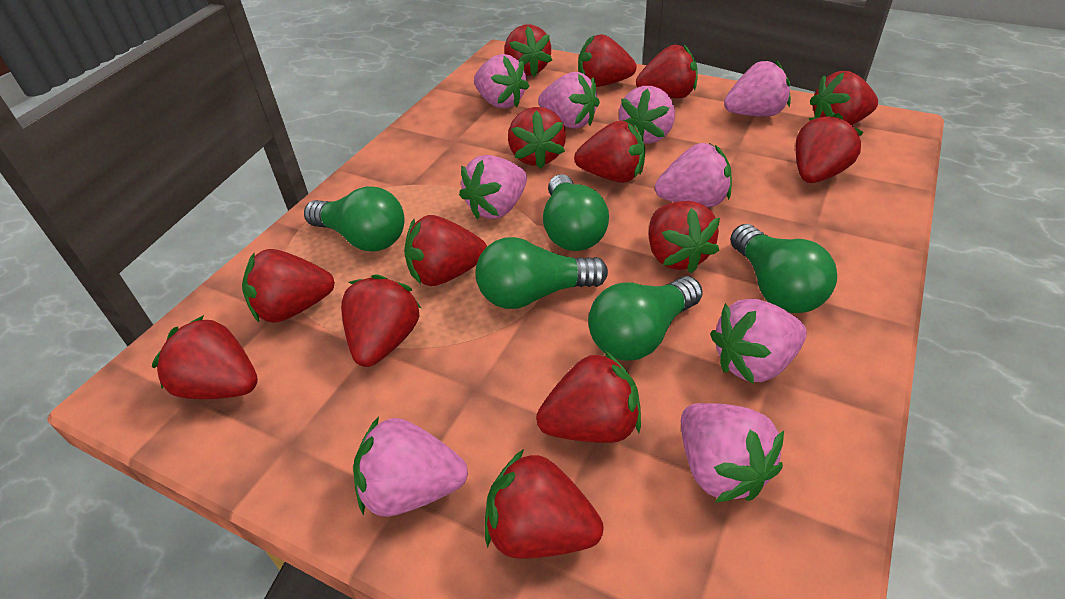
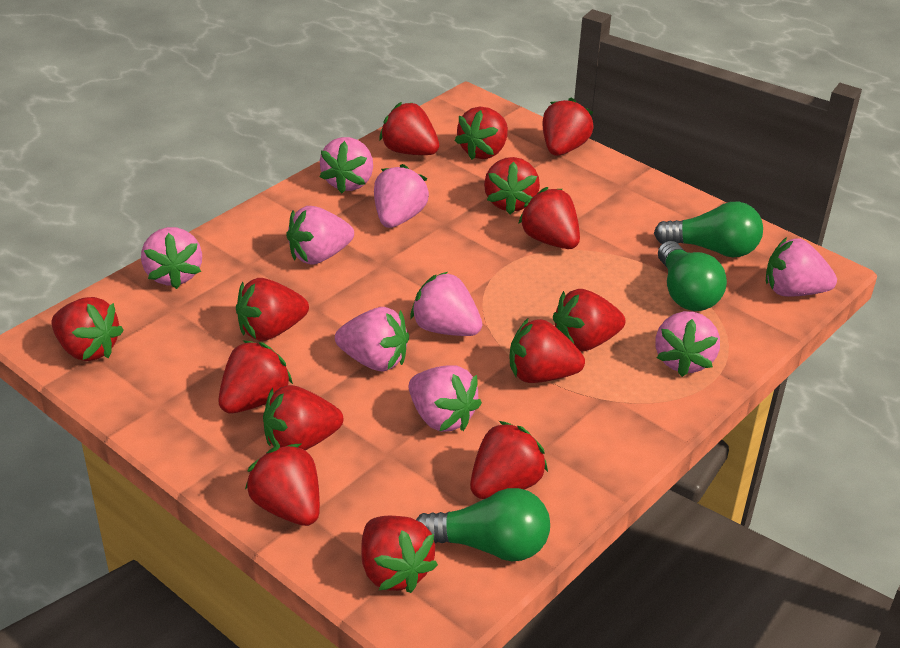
green light bulb: [304,186,404,251] [475,237,608,309] [543,174,609,251] [588,276,703,361] [730,224,837,313] = 5 -> [416,488,550,561] [654,202,763,257] [658,241,727,311] = 3

